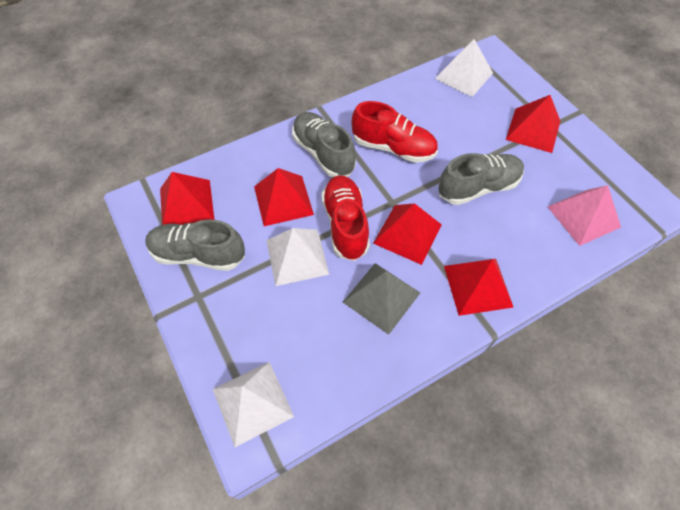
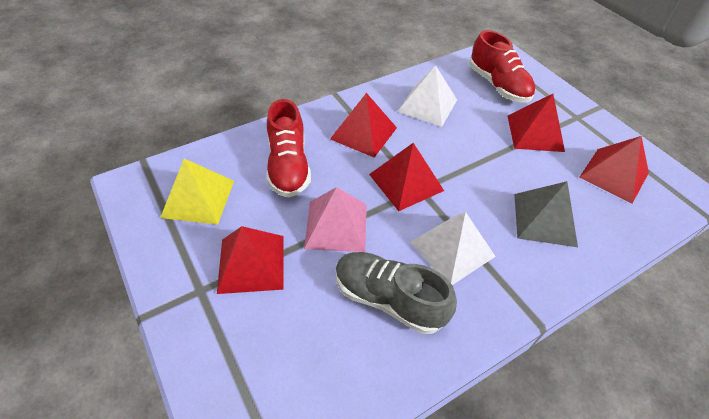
grey shoe: [145,219,245,271] [292,112,356,177] [438,153,524,205] = 3 -> [336,252,457,334] = 1
white pyramid: [213,362,294,447] [266,228,330,286] [435,39,493,97] = 3 -> [397,65,457,127] [410,212,496,285] = 2
yellow pyramid: none = 0 -> [160,159,234,225] = 1

